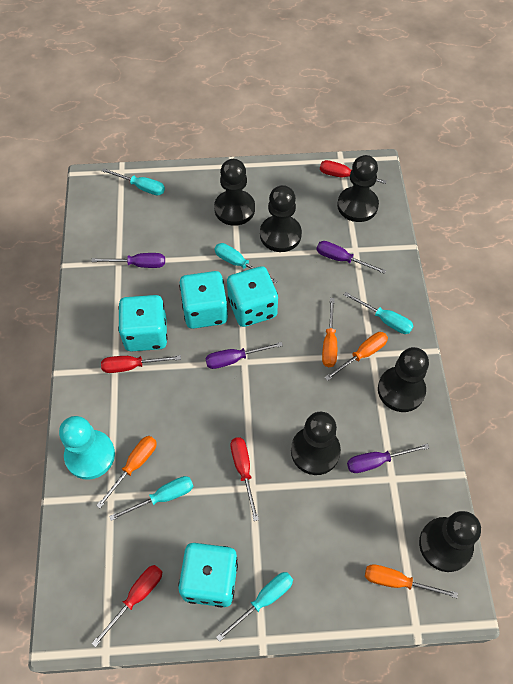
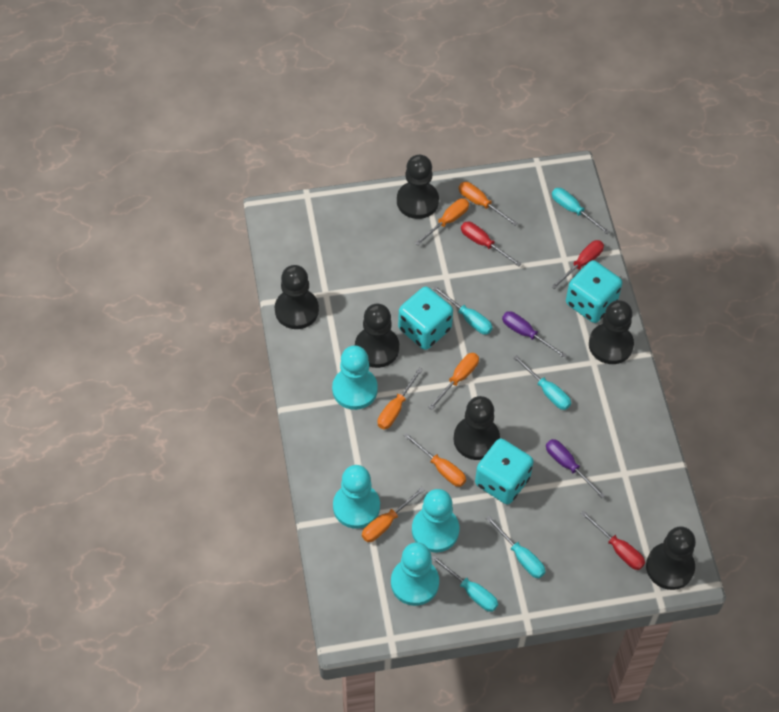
orange screwdriver: [96,436,157,508] [322,298,337,367] [324,332,388,381] [365,564,458,598] = 4 -> [362,487,425,542] [378,368,423,429] [404,433,466,487] [415,199,469,245] [428,353,479,410] [459,182,518,226] = 6
purple screwdriver: [91,253,165,268] [205,342,283,369] [316,241,386,274] [347,444,429,473] = 4 -> [502,311,567,358] [546,439,606,498] = 2
red screwdriver: [92,565,162,647] [101,355,181,373] [230,437,259,521] [320,160,387,184] = 4 -> [461,222,521,267] [551,240,604,289] [581,511,645,570] = 3
turquoise dice: [118,295,167,351] [178,543,238,607] [179,271,228,329] [227,266,278,327] = 4 -> [398,286,453,350] [475,439,534,504] [566,260,622,323] = 3
turquoise pawn: [59,416,115,480] = 1 -> [332,346,378,410] [333,465,380,529] [391,542,439,606] [412,489,459,552] = 4

